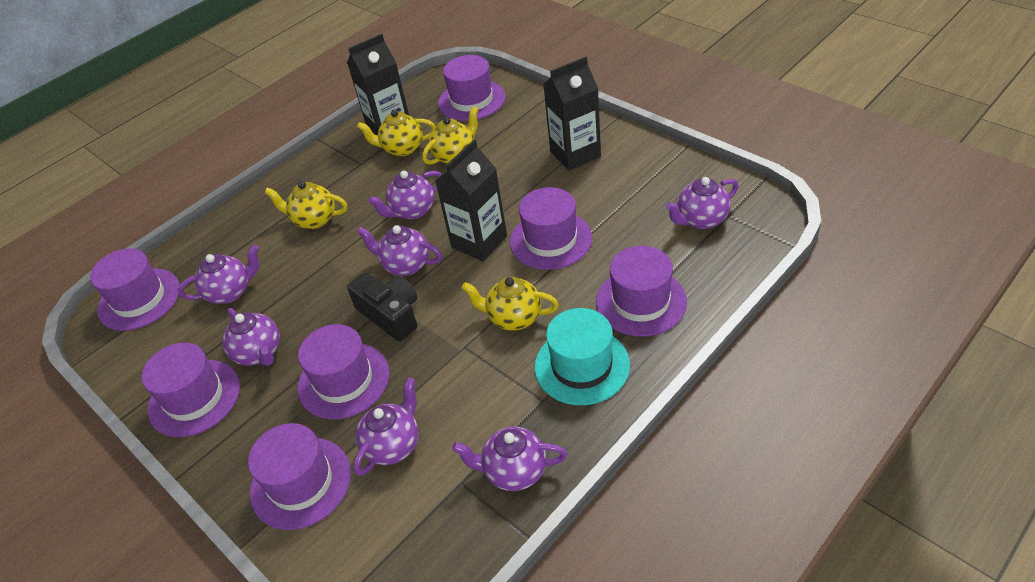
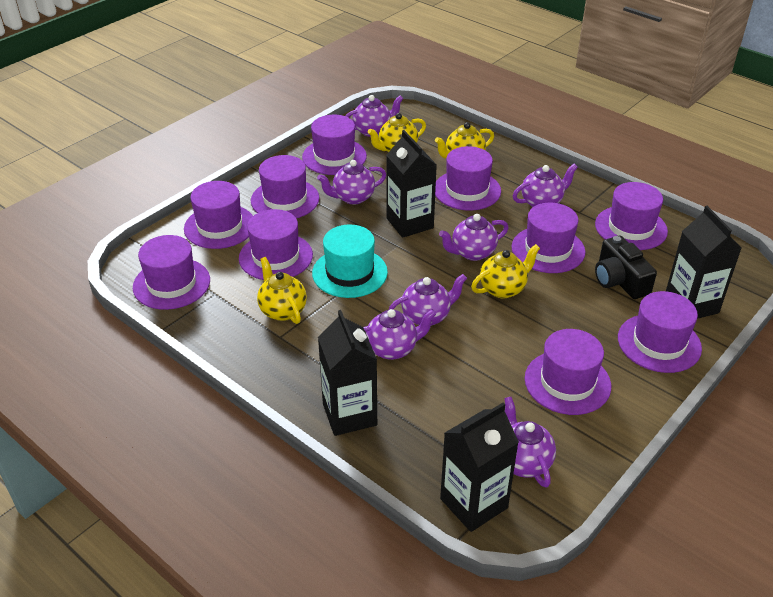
black carton: [347,34,409,135] [435,140,507,261] [543,57,601,171] = 3 -> [318,310,377,436] [386,130,437,238] [440,403,519,532] [666,206,741,319] = 4
purple hat: [90,248,180,331] [142,343,240,437] [248,423,351,530] [298,324,389,419] [438,55,506,121] [510,187,592,270] [596,246,687,336] = 7 -> [133,235,210,310] [184,181,253,249] [239,209,313,280] [251,155,319,218] [302,115,367,175] [435,146,501,210] [511,203,585,273] [525,329,611,415] [595,182,668,250] [618,291,702,373] = 10

